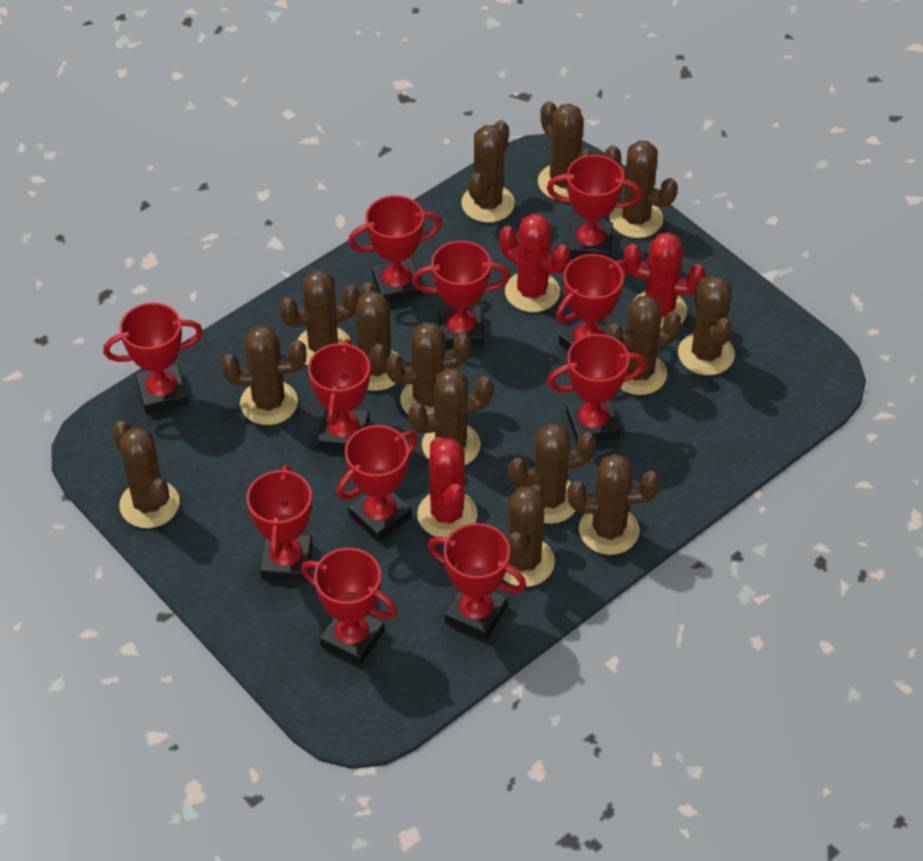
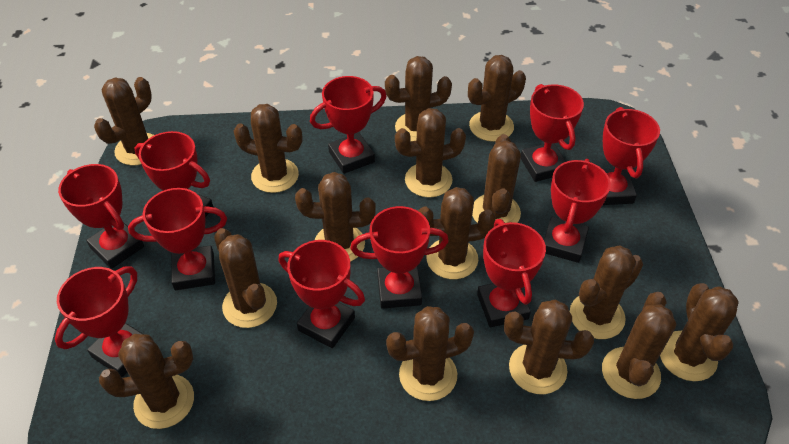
brown cactus: [112,421,180,528] [221,325,306,425] [279,270,359,366] [355,282,404,391] [385,322,471,415] [408,368,494,465] [462,120,515,223] [503,484,555,587] [508,423,596,524] [538,101,592,200] [568,454,660,555] [604,140,678,238] [605,296,681,395] [678,276,735,375] = 14 -> [94,77,154,166] [99,334,194,429] [214,228,277,328] [234,104,302,193] [295,172,376,262] [385,56,452,141] [386,306,474,401] [395,108,466,198] [418,187,496,279] [468,55,526,142] [472,134,521,223] [504,299,594,394] [570,245,643,339] [602,292,676,399] [660,283,739,381] = 15
red cactus: [417,437,478,538] [499,213,570,312] [623,232,706,329] = 3 -> none = 0

